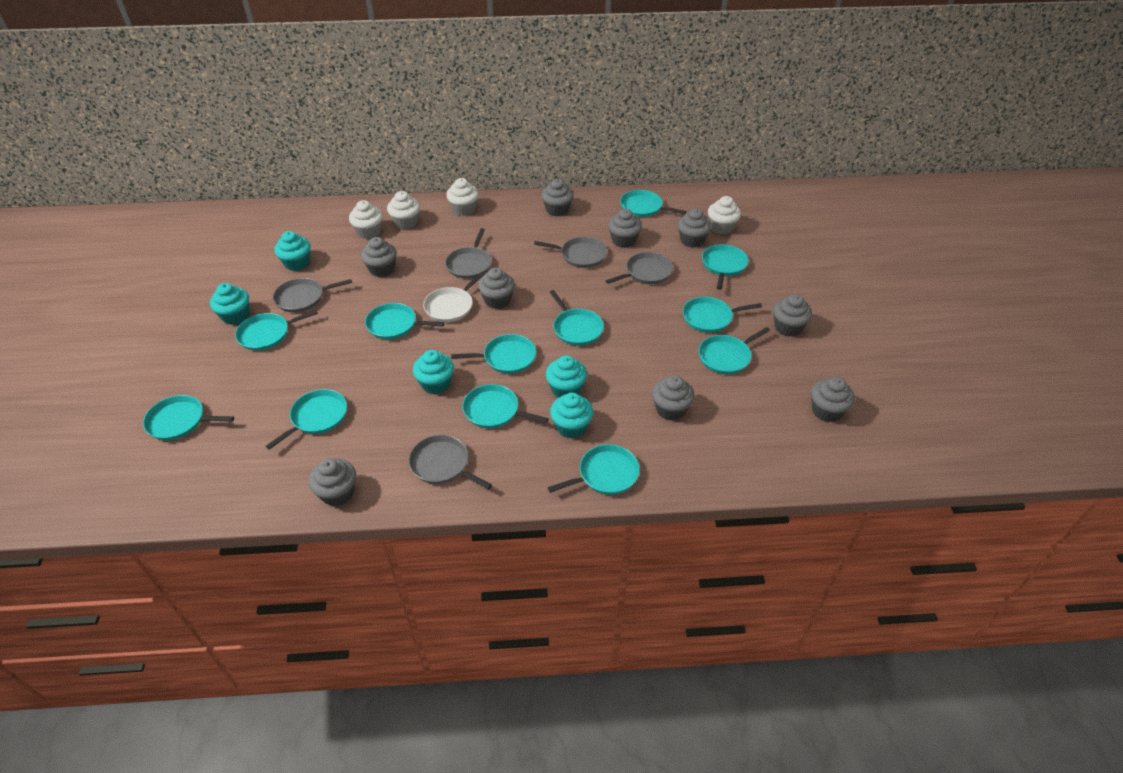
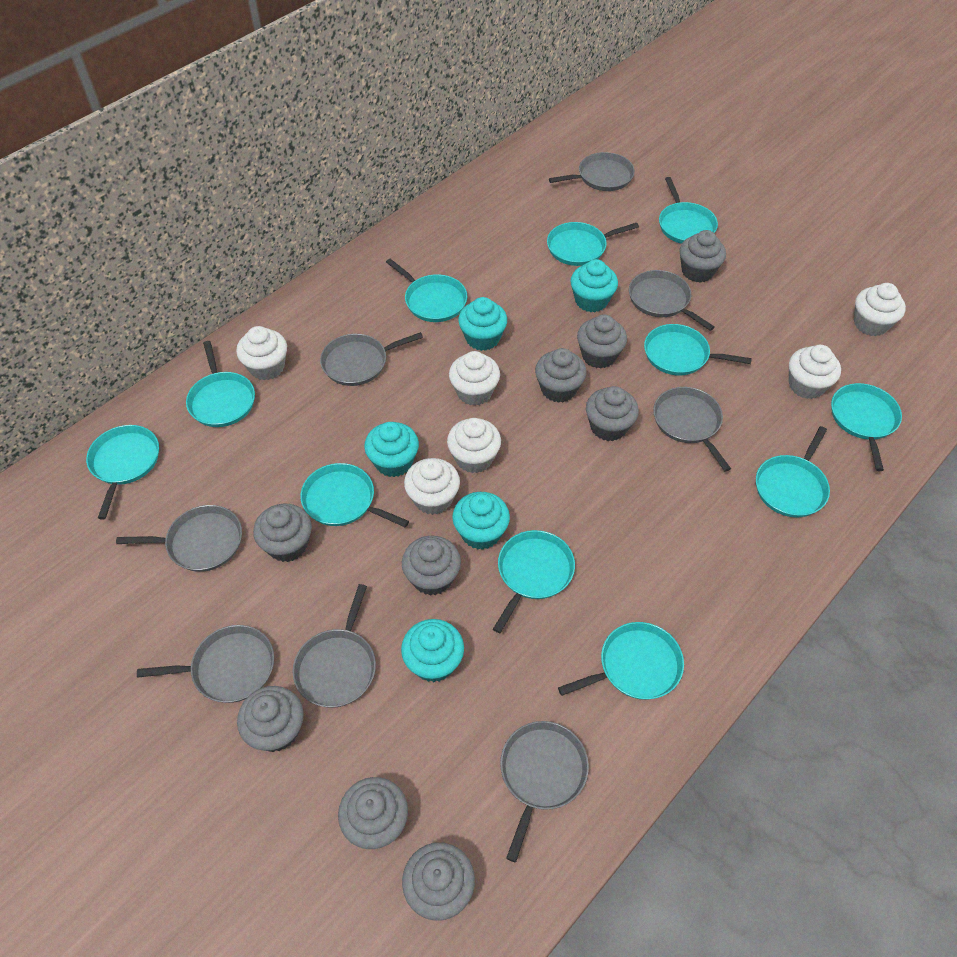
grey pan: [273,278,352,312] [408,435,492,489] [445,228,492,279] [534,237,607,268] [606,252,673,284] = 5 -> [116,505,242,572] [137,625,274,703] [292,584,376,707] [320,332,423,386] [500,721,589,862] [549,152,635,191] [629,270,714,331] [653,387,731,471] = 8
turquoise pan: [143,395,234,440] [235,310,318,351] [266,389,347,450] [365,303,445,339] [451,334,536,374] [462,384,549,428] [548,444,640,495] [550,290,604,346] [620,190,686,217] [683,297,762,333] [698,327,770,374] [702,244,748,290] = 12 -> [86,425,159,520] [186,341,255,427] [300,463,409,527] [386,259,467,322] [493,530,575,633] [547,222,639,266] [558,622,684,700] [644,324,752,375] [659,177,718,244] [756,426,830,517] [831,383,902,471] = 11
white cupcake: [349,200,383,239] [387,191,420,229] [446,178,479,216] [708,196,741,235] = 4 -> [236,326,287,380] [404,458,460,515] [447,418,501,473] [449,351,500,406] [789,345,841,399] [854,283,906,336] = 6
white pan: [423,272,485,322] = 1 -> none = 0

